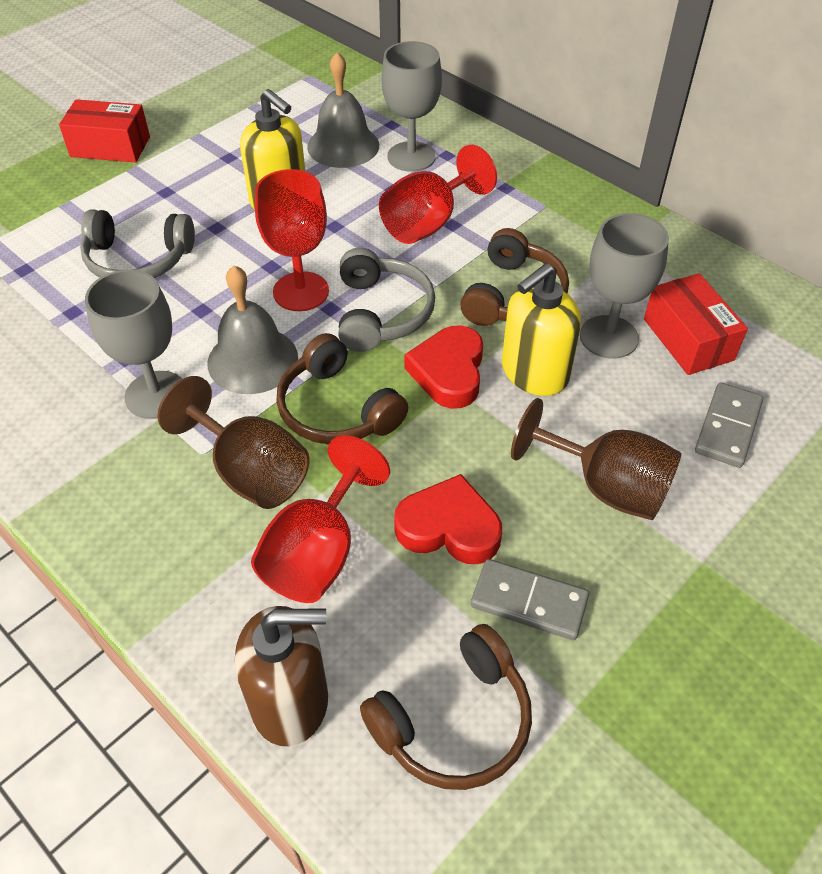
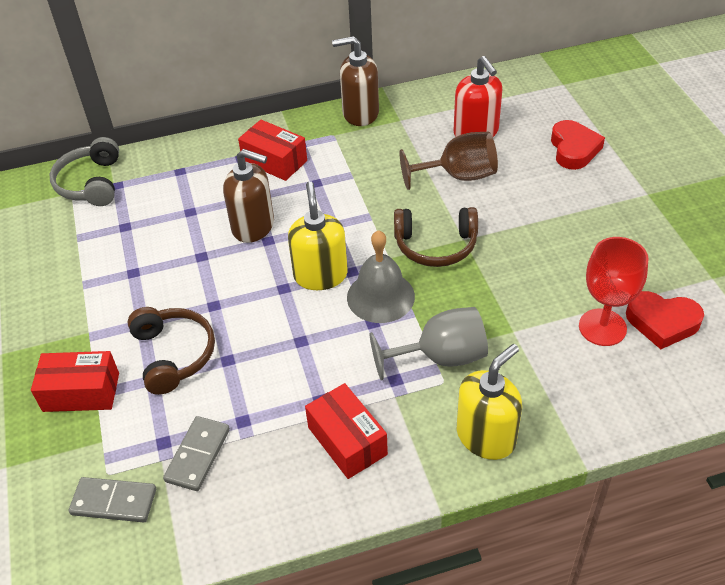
brown goblet: [157,376,310,509] [511,398,681,520] = 2 -> [400,132,498,190] = 1
brown headphones: [276,333,408,445] [360,624,532,790] [460,228,569,326] = 3 -> [128,307,215,395] [394,207,478,267] = 2
brown soap dispenser: [235,606,328,746] = 1 -> [223,149,274,243] [332,36,379,126] = 2
grey bell: [207,265,298,394] [307,52,379,168] = 2 -> [347,230,415,323] = 1
grey goblet: [85,270,182,419] [381,41,442,172] [580,213,669,359] = 3 -> [370,307,488,381] = 1
grey headphones: [80,210,195,278] [338,248,435,352] = 2 -> [50,137,119,206] = 1
red box: [59,99,150,163] [644,273,748,375] = 2 -> [31,351,119,412] [238,120,307,181] [305,383,388,479] = 3
red goblet: [251,436,390,603] [255,169,329,311] [379,145,497,244] = 3 -> [579,237,649,346] = 1
red soap dispenser: none = 0 -> [453,56,503,137] = 1

